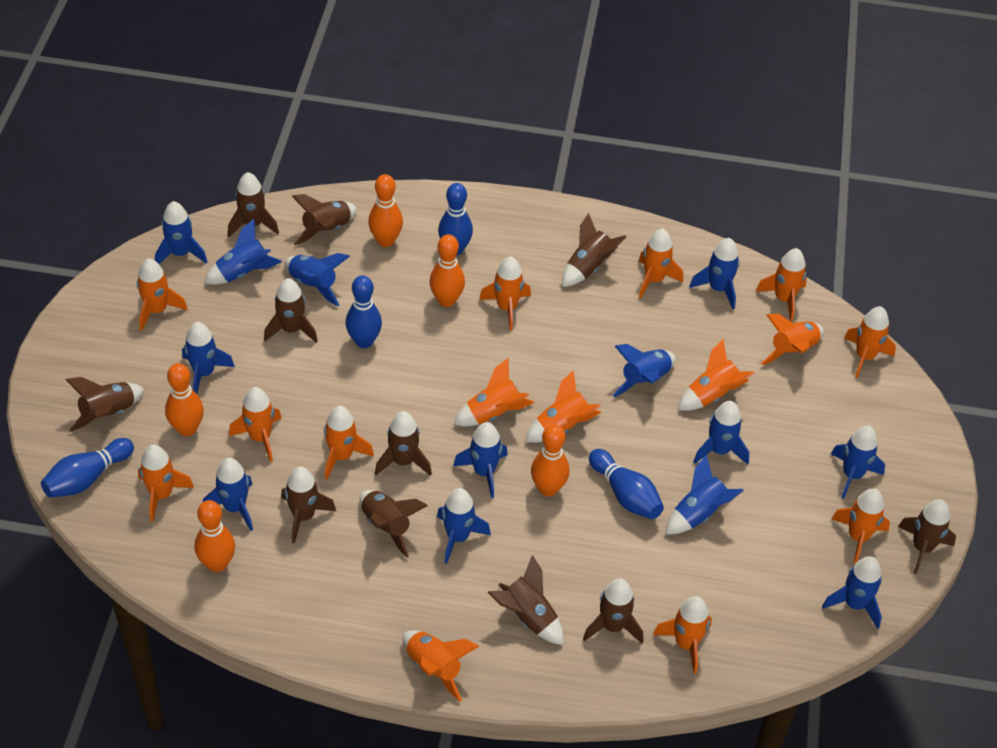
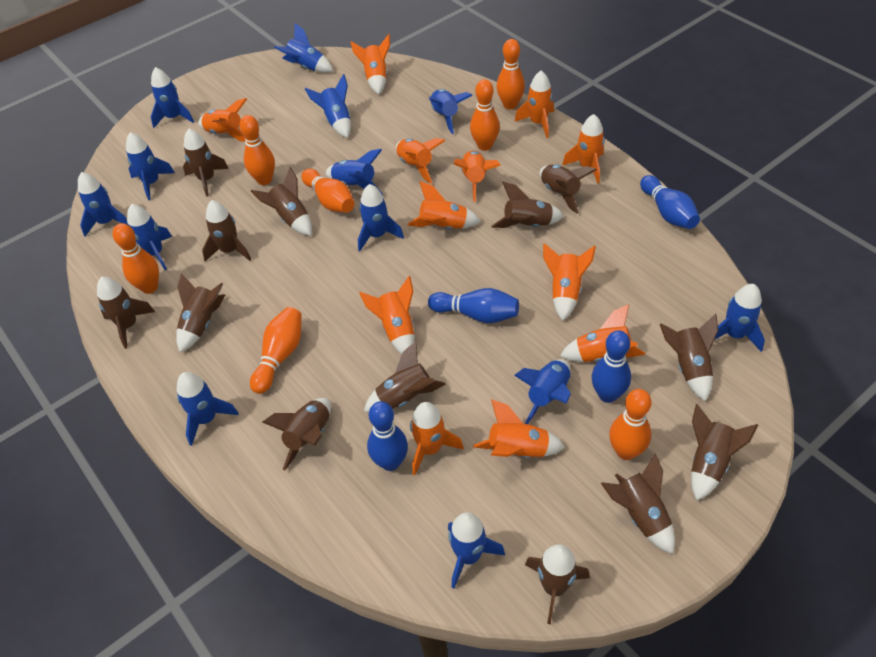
brown rocket: [65,377,144,432] [228,172,279,237] [264,278,318,343] [281,467,336,543] [292,194,357,245] [359,490,428,557] [375,411,432,476] [487,555,564,645] [562,213,626,287] [583,578,643,643] [898,499,956,574] = 11 -> [97,277,155,349] [176,273,225,353] [183,129,229,197] [202,200,251,261] [251,167,312,236] [262,398,331,470] [364,341,446,412] [491,182,564,228] [525,544,590,625] [539,165,597,213] [601,453,675,554] [660,314,718,402] [691,404,758,501] = 13
orange bowling pin: [165,363,204,436] [195,500,235,572] [368,174,403,247] [429,234,465,307] [531,424,569,496] = 5 -> [113,223,159,294] [240,115,275,185] [250,307,301,394] [301,169,355,213] [470,79,500,151] [497,39,525,109] [609,389,652,460] = 7
orange rocket: [137,258,188,331] [138,445,194,522] [229,387,282,462] [324,406,374,480] [403,630,479,702] [454,358,534,426] [479,256,531,331] [525,370,601,443] [639,228,683,298] [653,596,712,674] [678,339,755,411] [756,248,807,322] [761,313,824,365] [832,488,890,564] [844,306,896,378] = 15 -> [198,98,247,142] [350,34,390,95] [359,276,415,355] [396,138,445,184] [407,181,481,229] [410,402,464,476] [454,151,501,202] [473,399,565,458] [514,71,554,138] [543,243,596,321] [560,304,646,362] [562,114,605,184] = 12

